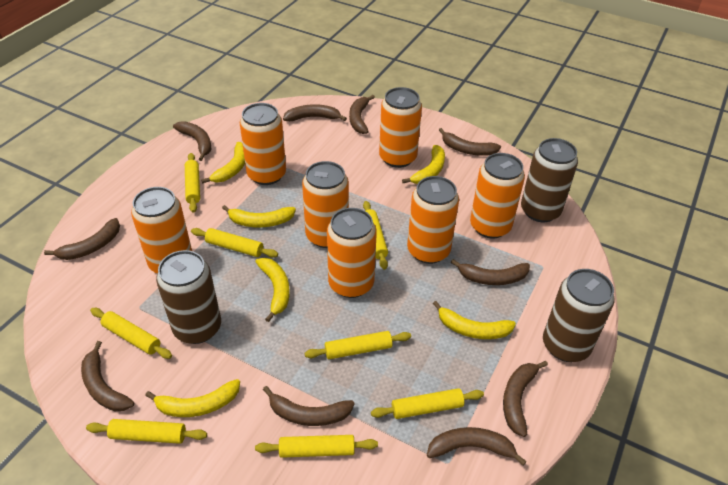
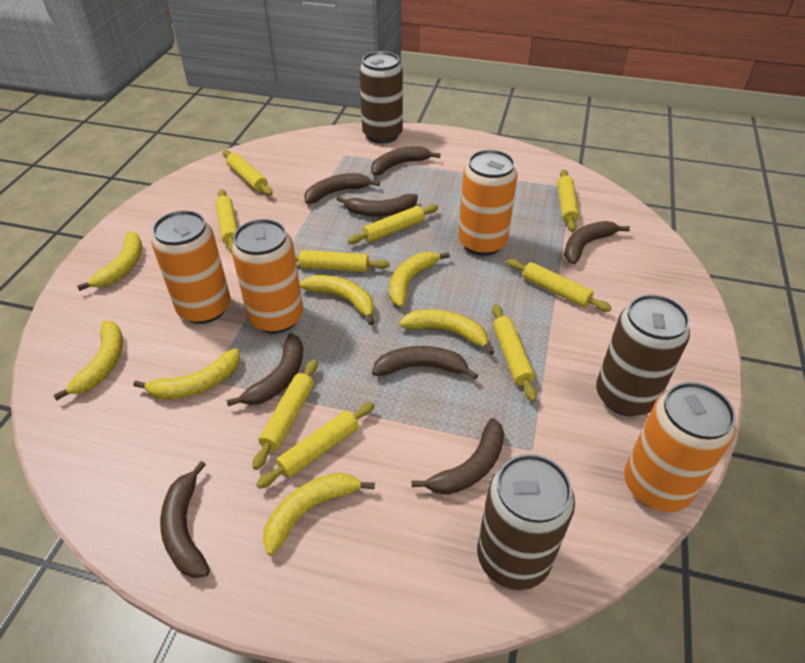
brown banana: [44,218,120,260] [81,341,134,411] [173,121,211,161] [263,386,355,426] [283,104,347,121] [349,95,375,134] [427,427,527,466] [439,128,501,156] [451,259,530,285] [503,361,548,437] = 10 -> [160,461,210,578] [227,333,303,406] [304,173,380,204] [337,194,418,217] [371,146,441,176] [372,346,478,380] [412,418,504,495] [564,221,630,264] = 8
orange can: [131,187,192,274] [240,103,286,185] [302,161,349,248] [327,208,377,298] [379,87,422,168] [407,176,459,264] [470,153,525,239] = 7 -> [151,210,231,324] [231,219,303,333] [459,149,518,256] [624,382,736,512] = 4
yellow banana: [145,379,240,417] [201,142,245,184] [222,205,296,227] [255,258,290,322] [402,145,445,184] [433,301,516,339] = 6 -> [53,321,123,400] [77,232,142,291] [133,348,240,399] [263,473,375,556] [300,275,374,325] [389,252,450,307] [399,309,494,355] = 7
yellow rolling pin: [86,419,207,444] [90,308,172,359] [185,153,200,213] [191,228,278,258] [255,435,378,458] [305,331,411,359] [363,201,388,270] [371,388,484,419] = 8 -> [215,189,238,252] [223,150,273,196] [253,359,318,470] [256,402,375,489] [295,250,390,272] [347,204,438,244] [492,304,537,402] [507,259,612,312] [557,170,579,232] = 9

